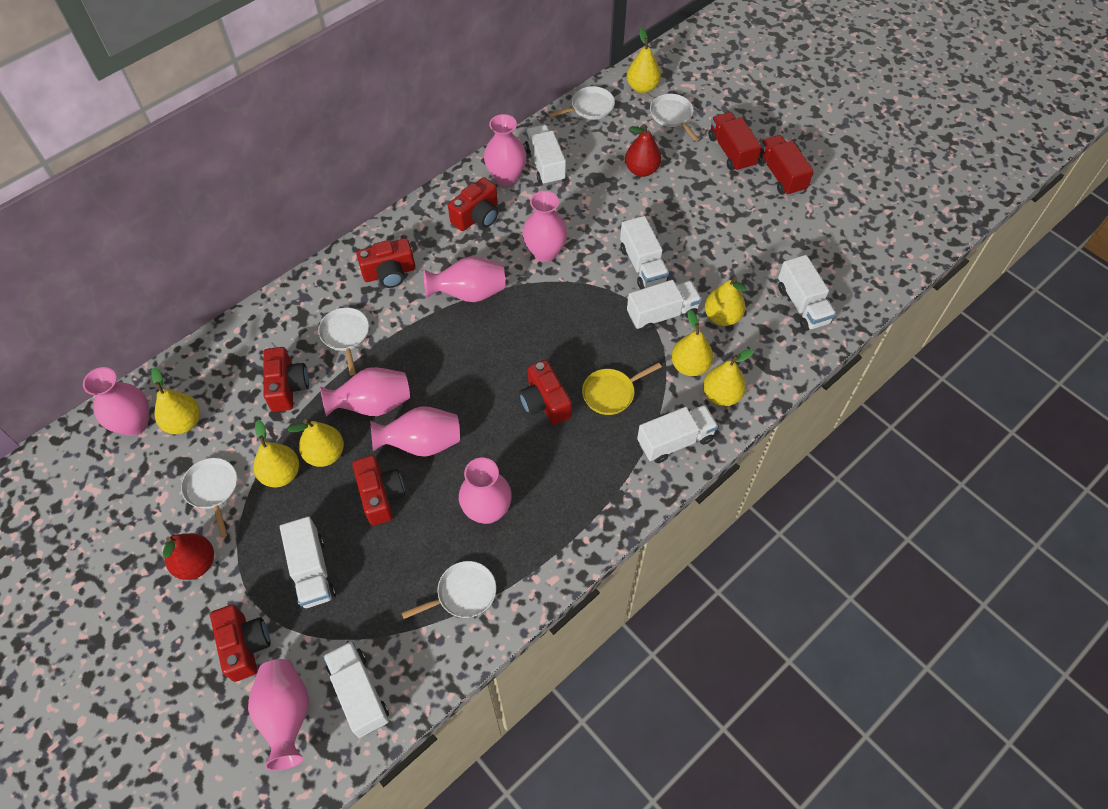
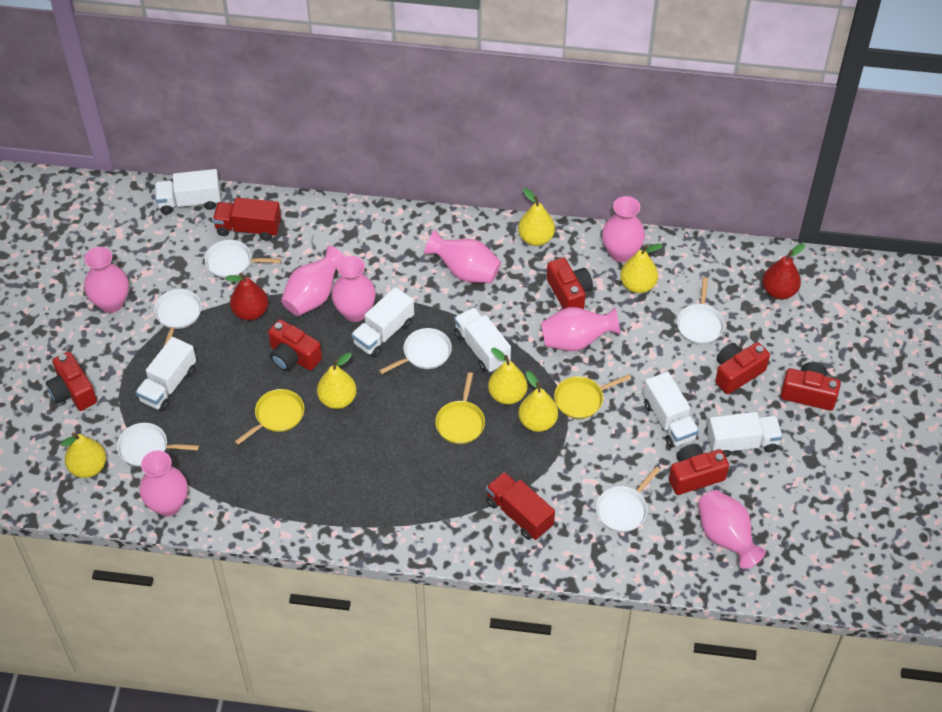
white pan: [181,458,237,538] [318,307,369,375] [402,561,496,619] [548,86,615,120] [650,94,699,141] = 5 -> [117,423,199,467] [154,289,202,346] [205,240,281,278] [379,328,452,374] [596,467,660,532] [677,277,725,344] = 6
white truck: [280,516,336,609] [323,641,389,738] [525,125,566,185] [620,216,669,289] [627,280,702,332] [637,405,718,463] [778,255,836,331] = 7 -> [136,337,196,411] [155,169,221,215] [351,287,414,357] [454,307,511,373] [643,372,699,448] [707,412,783,457] = 6
yellow pan: [582,362,662,415] = 1 -> [235,389,304,445] [435,372,485,444] [554,374,631,419] = 3
yellow pear: [151,367,200,434] [253,420,299,487] [288,419,344,467] [627,28,661,93] [671,310,713,376] [703,349,754,406] [705,277,746,326] = 7 -> [61,432,106,478] [317,353,357,409] [488,348,527,405] [518,188,555,246] [518,371,558,432] [620,244,663,293] = 6

